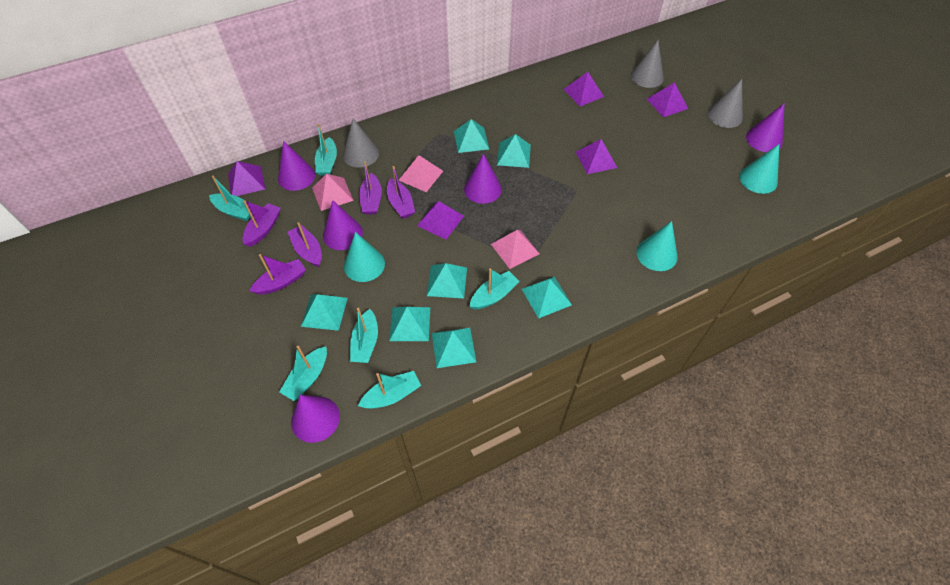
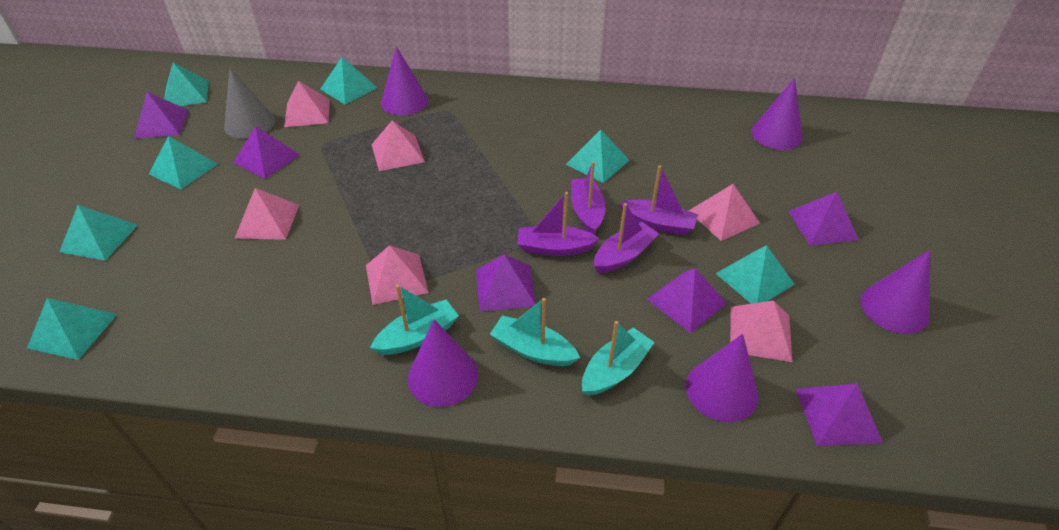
grey cone: [343,119,379,168] [631,40,664,88] [708,79,743,128] = 3 -> [224,68,275,139] = 1
pink pyramid: [312,174,354,211] [399,155,443,192] [491,230,540,269] = 3 -> [235,188,299,240] [284,81,330,127] [366,245,429,305] [371,120,425,171] [689,184,760,241] [730,300,792,362] = 6
purple boat: [243,200,281,247] [249,254,306,295] [288,222,322,267] [359,162,382,215] [387,166,415,219] = 5 -> [518,192,600,256] [571,161,606,234] [594,203,659,273] [620,165,698,235] = 4
purple pyramid: [228,161,265,196] [417,201,464,239] [563,72,604,106] [576,139,617,174] [647,82,688,117] = 5 -> [134,92,189,139] [234,126,300,179] [476,254,536,311] [647,268,727,333] [788,192,859,246] [796,384,883,446] = 6
turquoise boat: [209,176,251,221] [279,346,327,401] [315,124,337,176] [350,308,378,363] [358,371,421,409] [469,268,520,309] = 6 -> [370,284,459,355] [490,298,580,366] [582,321,655,396] = 3
turquoise cone: [344,232,385,282] [637,221,678,271] [739,144,779,194] = 3 -> none = 0

